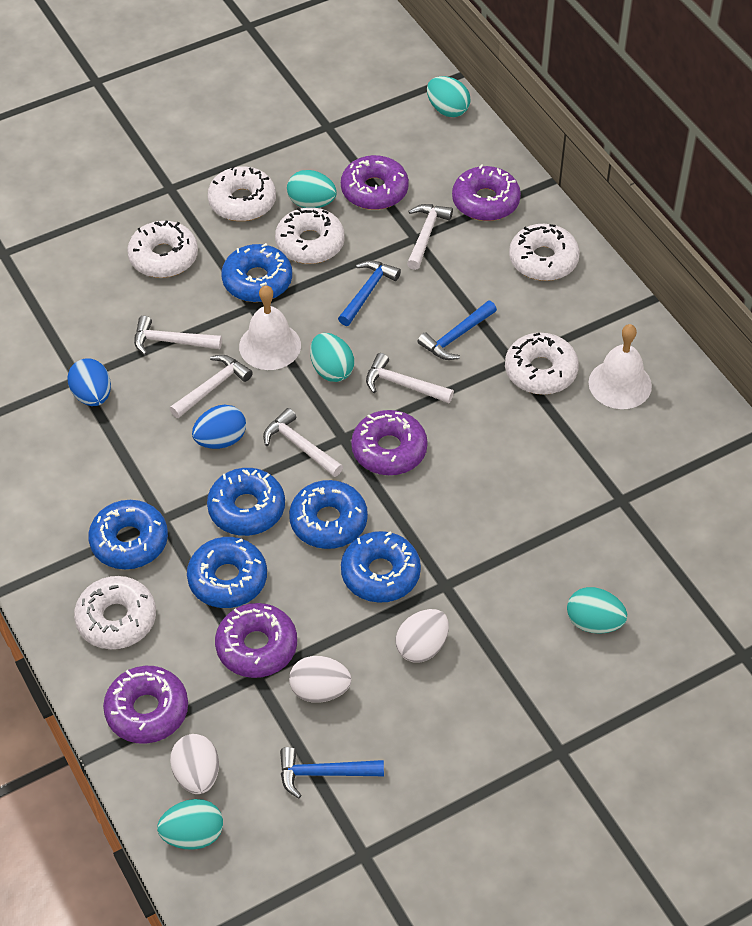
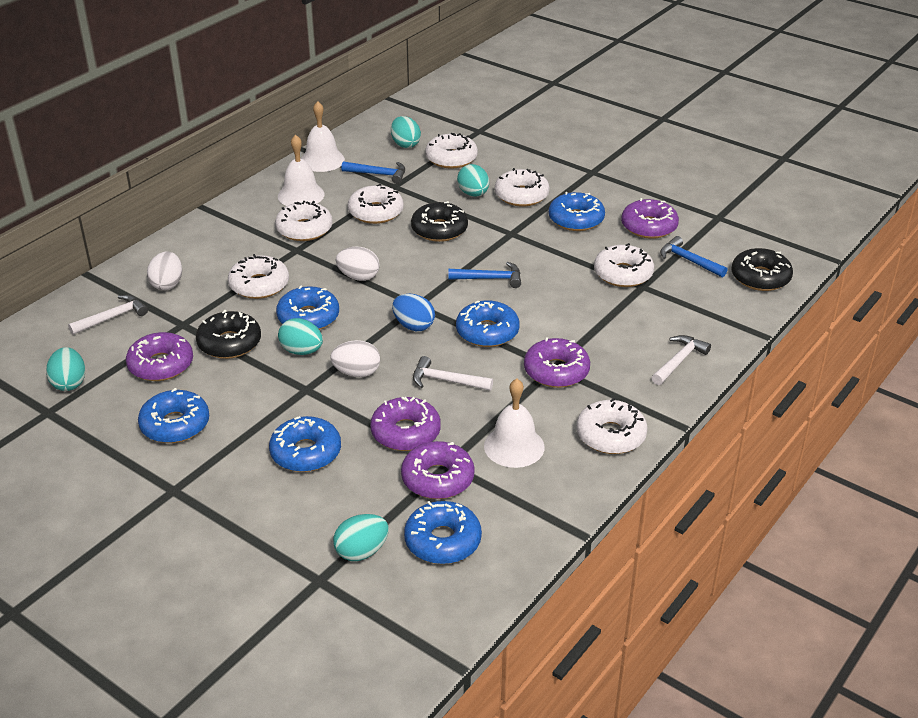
black donut: none = 0 -> [196,310,261,359] [411,201,468,242] [731,248,793,291] = 3
blue egg: [67,358,111,406] [192,405,246,449] = 2 -> [392,294,435,331] = 1
white bell: [239,285,301,370] [589,324,652,409] = 2 -> [278,134,325,206] [301,101,345,172] [484,379,545,468] = 3
white donut: [74,576,156,649] [127,220,198,278] [208,166,276,221] [275,207,345,264] [505,333,579,395] [509,224,580,281] = 6 -> [228,254,289,299] [275,201,332,241] [348,184,404,224] [425,133,478,169] [495,168,549,206] [576,398,648,454] [594,243,654,287] = 7
white hammer: [134,316,222,355] [170,355,253,418] [263,408,343,477] [366,353,454,403] [407,204,453,270] = 5 -> [68,295,148,335] [413,356,493,391] [652,335,711,385] = 3

